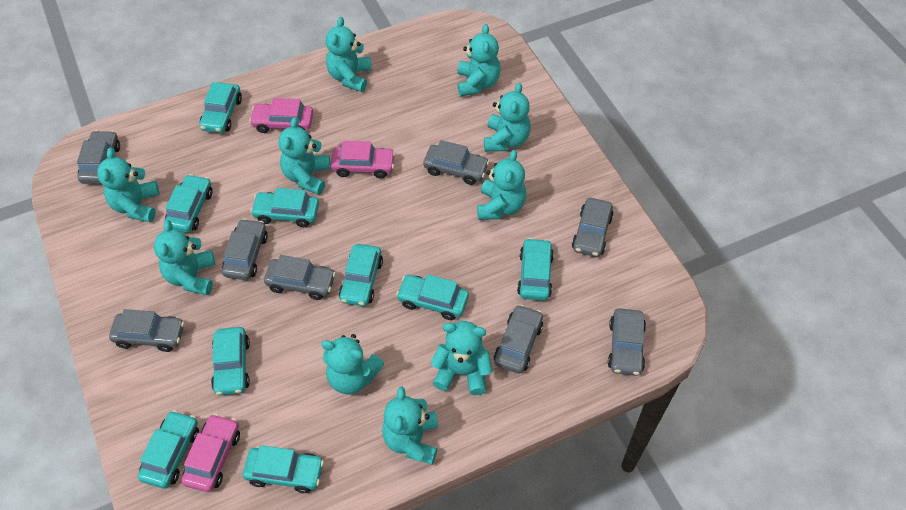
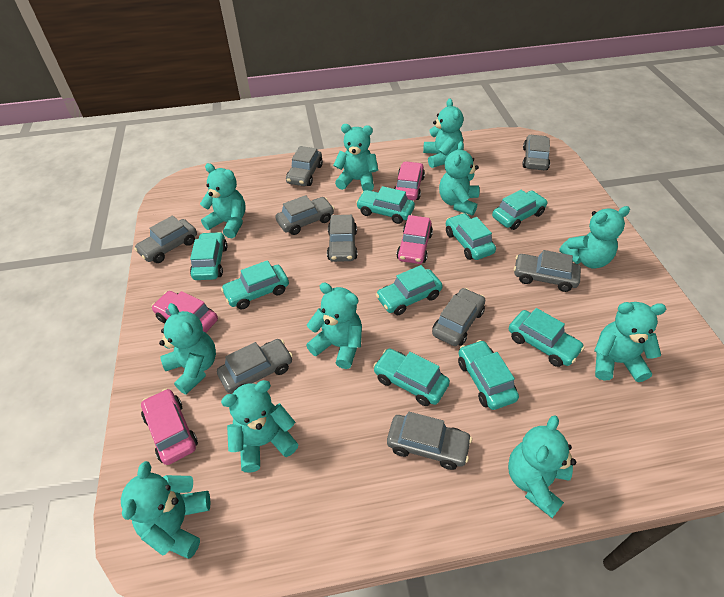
grey car: [77,130,120,184] [109,309,184,352] [222,219,268,280] [264,255,336,300] [423,140,489,185] [494,304,543,374] [572,198,614,257] [608,308,646,376] = 8 -> [134,215,197,263] [217,339,293,394] [275,195,334,235] [286,146,323,186] [327,215,358,262] [387,412,472,470] [432,288,485,346] [514,250,581,292] [522,135,550,170] = 9
pink car: [181,414,240,492] [249,98,313,133] [331,141,395,179] = 3 -> [141,389,198,465] [152,291,218,333] [394,161,425,200] [396,215,433,264] = 4
turquoise teddy bear: [97,148,160,222] [154,220,215,295] [278,117,331,195] [321,334,384,395] [326,17,372,92] [382,387,438,465] [430,321,493,395] [457,24,501,97] [477,150,526,220] [484,83,531,152] = 10 -> [121,461,210,559] [159,303,216,395] [200,163,246,238] [221,380,299,473] [306,282,362,369] [333,124,378,191] [423,98,464,168] [439,141,480,216] [508,415,576,518] [559,206,630,269] [594,302,666,382] = 11

